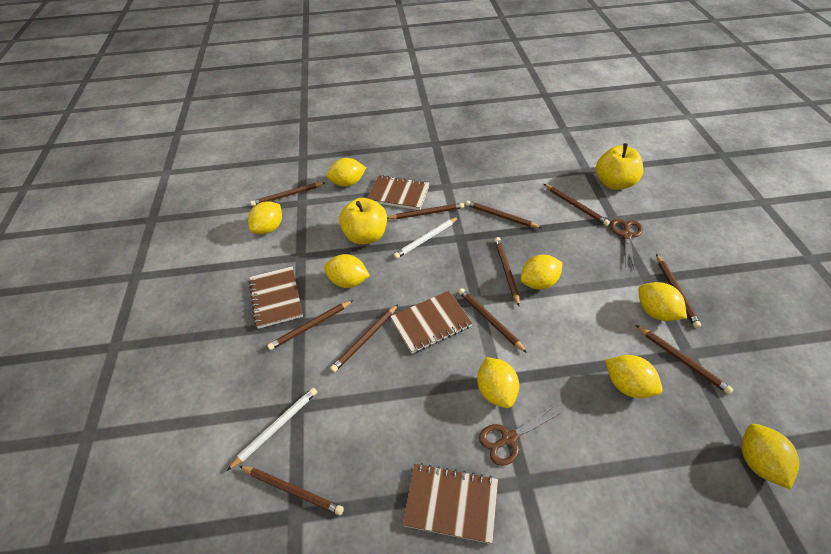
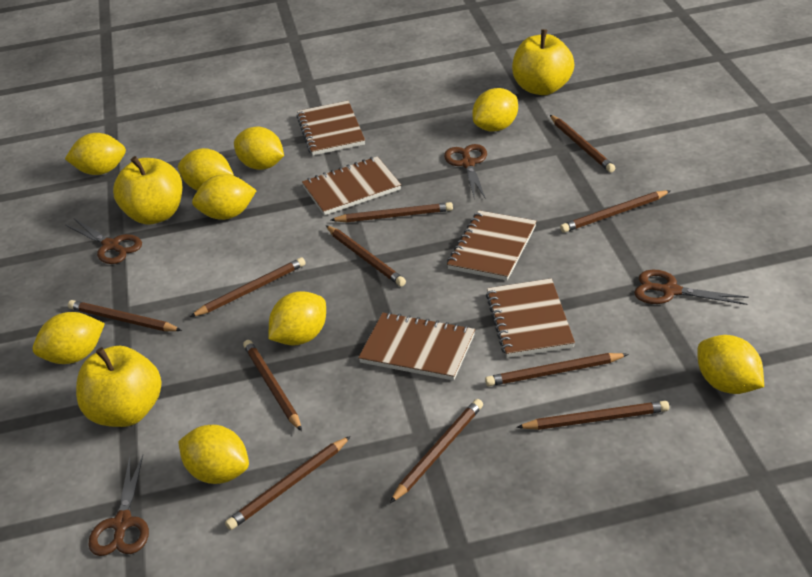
brown notebook: [249,266,303,329] [368,175,430,210] [390,291,473,354] [403,463,498,544] = 4 -> [296,101,365,156] [302,156,401,216] [358,312,475,380] [447,210,537,281] [486,278,575,358] = 5
brown scissors: [479,405,562,466] [610,219,643,269] = 2 -> [66,219,142,264] [88,455,149,556] [444,144,487,199] [634,270,749,305] = 4
white pencil: [227,388,317,471] [394,217,459,259] = 2 -> none = 0
yellow apple: [339,198,387,245] [596,143,643,190] = 2 -> [76,346,161,427] [113,156,182,225] [512,29,574,95] = 3
yellow lemon: [248,201,282,234] [324,254,370,288] [327,158,366,187] [477,357,519,408] [521,255,562,290] [605,355,662,398] [639,282,687,321] [741,424,799,489] = 8 -> [33,312,105,364] [65,133,126,175] [178,148,234,191] [178,425,249,484] [192,174,257,220] [234,127,284,170] [268,291,326,346] [472,88,518,132] [697,335,764,394] = 9

